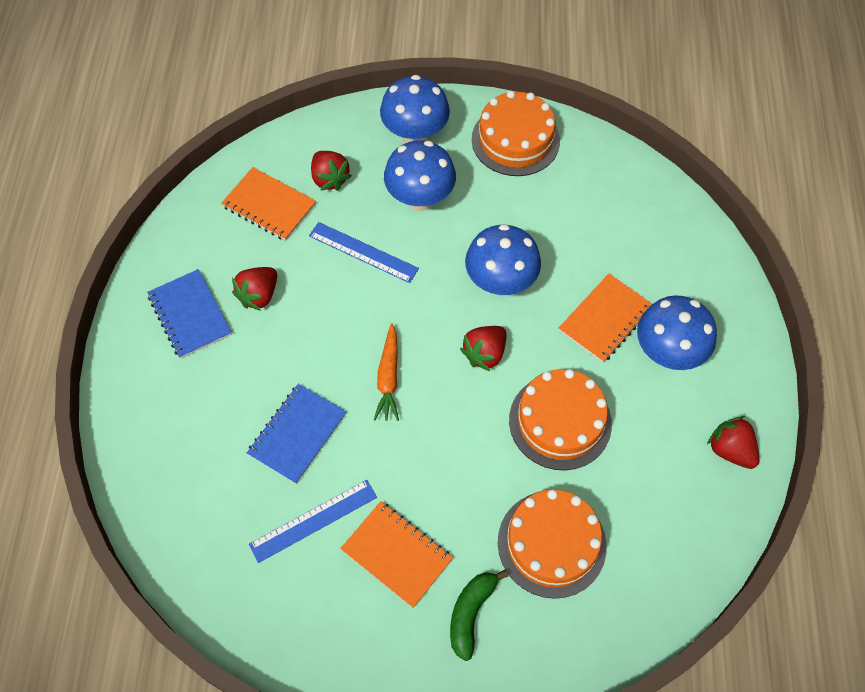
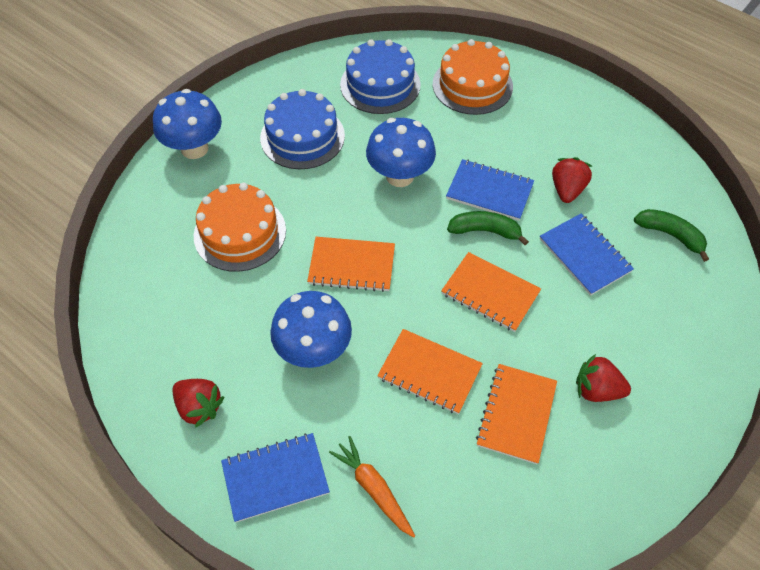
blue cake: none = 0 -> [260,89,345,169] [340,39,421,114] = 2
blue mushroom: [380,75,450,143] [384,140,456,211] [465,224,541,296] [637,296,717,370] = 4 -> [153,89,222,159] [270,291,352,368] [366,118,436,187] = 3
blue notebook: [147,269,232,359] [247,384,346,484] = 2 -> [221,433,330,522] [446,159,534,221] [540,213,634,296] = 3
blue ruler: [249,480,377,563] [309,222,419,283] = 2 -> none = 0
green banana: [450,570,508,661] = 1 -> [447,211,529,245] [634,209,709,262] = 2
orange cake: [472,91,560,176] [498,489,607,599] [509,369,612,470] = 3 -> [194,183,286,272] [433,39,513,115] = 2
orange notebook: [221,167,316,241] [340,501,453,608] [559,274,652,363] = 3 -> [307,237,395,292] [377,329,483,414] [441,252,541,332] [476,364,557,464] = 4
red strawberry: [232,267,277,311] [311,151,352,191] [460,326,506,371] [707,416,759,469] = 4 -> [172,379,224,428] [552,157,592,203] [576,354,631,402] = 3

